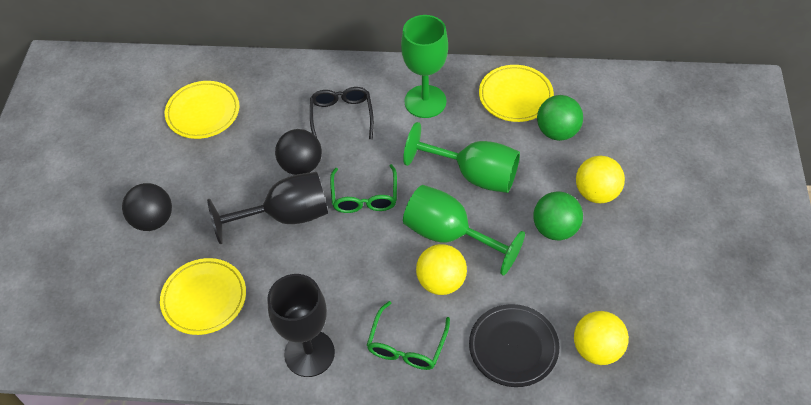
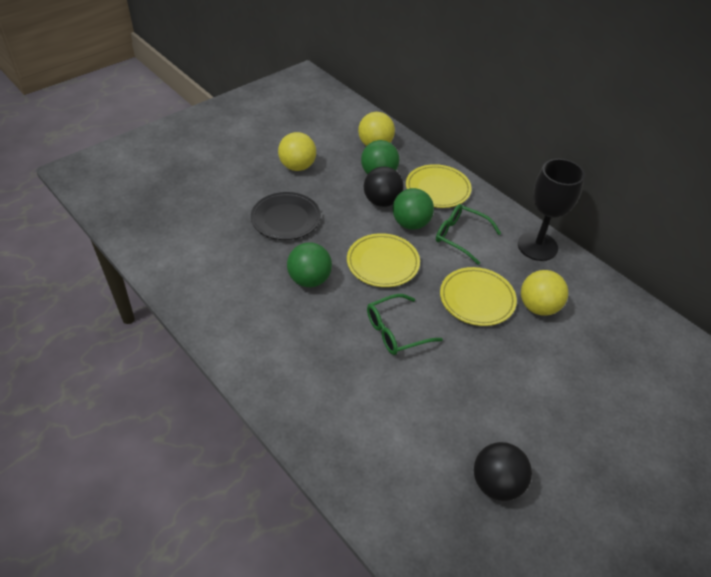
black glasses: [310,87,374,139] = 1 -> none = 0
black goblet: [207,172,328,244] [267,274,335,377] = 2 -> [518,159,585,261] = 1
green ball: [533,192,583,241] [537,95,583,141] = 2 -> [287,242,332,287] [361,140,399,174] [393,188,434,230] = 3
green goblet: [401,15,448,118] [403,122,520,193] [403,185,525,276] = 3 -> none = 0

